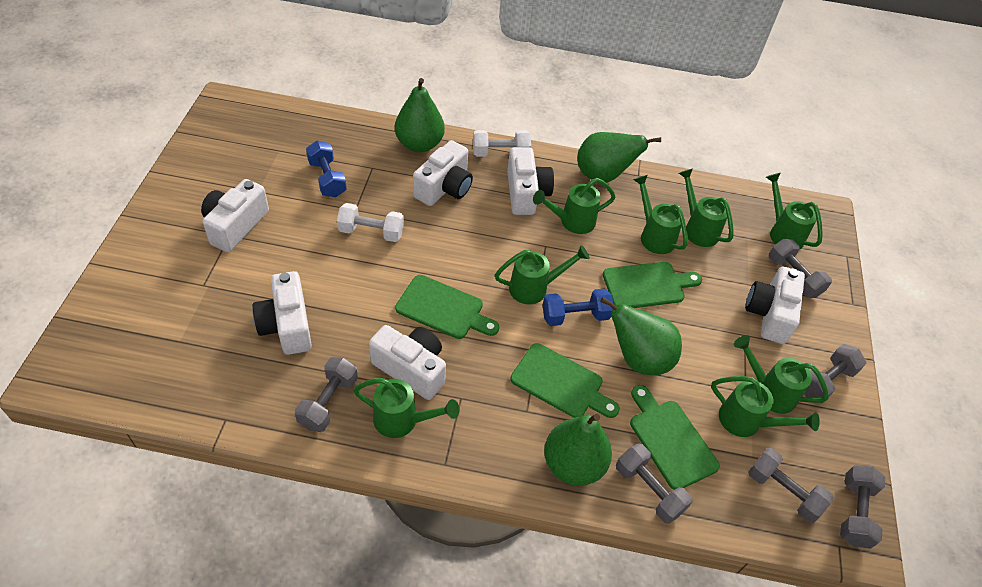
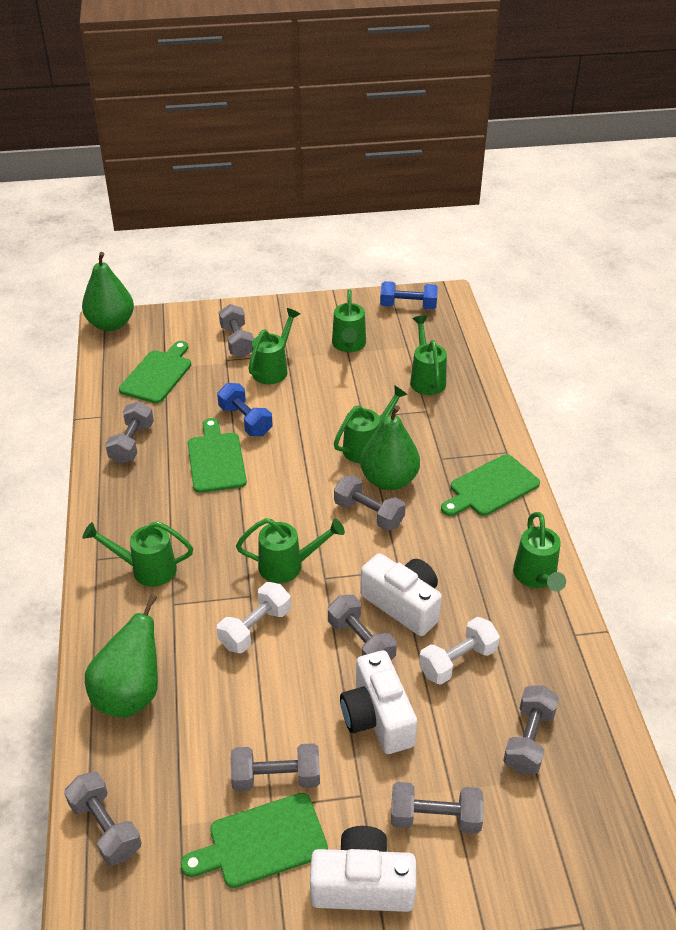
green pear: [395,78,445,152] [544,414,612,486] [577,132,661,182] [600,297,682,375] = 4 -> [82,252,134,331] [85,594,158,718] [360,405,420,490] = 3
green watering can: [353,378,459,438] [495,245,590,305] [533,178,616,234] [633,175,688,254] [679,168,734,247] [711,376,820,437] [734,335,829,414] [766,173,823,250] = 8 -> [83,521,193,587] [236,518,345,583] [248,308,300,384] [332,289,366,352] [334,385,407,463] [410,316,447,395] [513,512,566,591] = 7
grey dumbbell: [295,357,358,432] [616,443,693,524] [748,448,833,523] [769,239,832,298] [804,344,866,398] [840,465,885,549] = 6 -> [64,771,142,866] [105,401,154,464] [219,304,254,357] [231,743,320,792] [328,595,397,660] [334,475,406,531] [391,782,484,834] [503,685,559,774] = 8
white camera: [201,179,269,252] [253,271,312,355] [369,325,446,400] [413,140,473,206] [507,147,554,215] [745,266,805,344] = 6 -> [310,826,416,912] [340,650,417,754] [360,553,442,636] = 3

